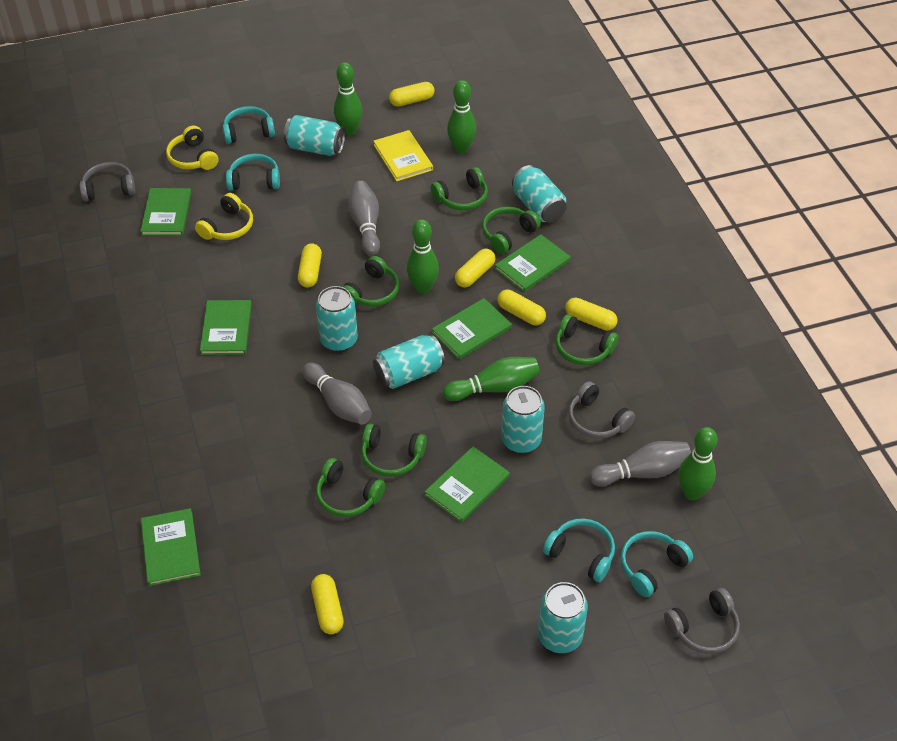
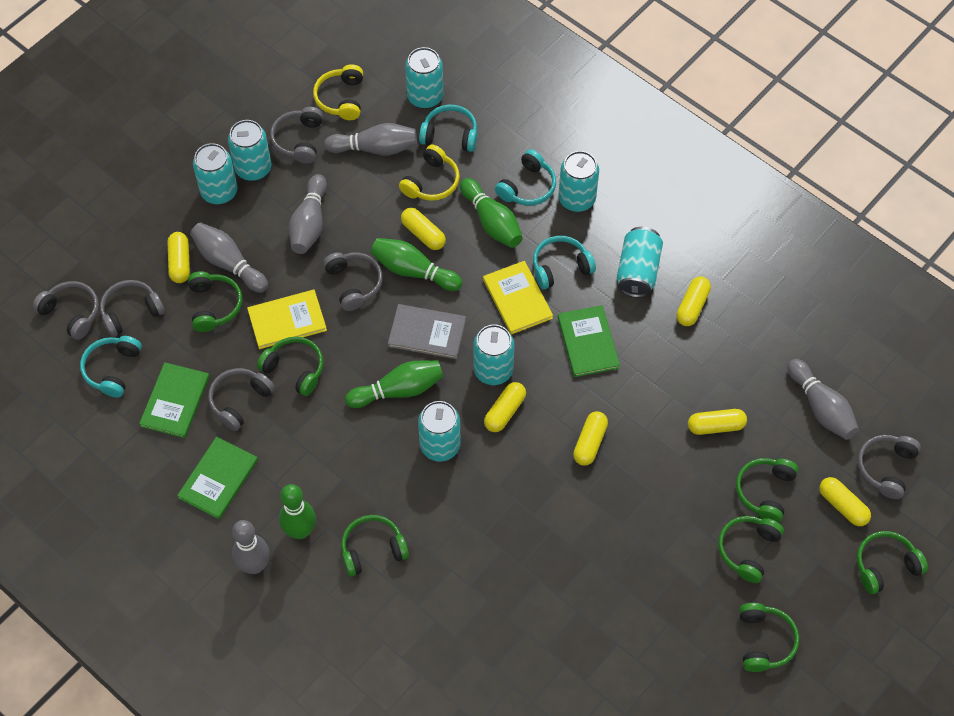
green book: [141,188,192,236] [141,508,201,586] [200,300,252,355] [425,446,510,523] [432,298,512,359] [495,235,571,292] = 6 -> [139,362,210,438] [177,437,258,519] [558,305,620,377] = 3
green bowling pin: [334,62,363,136] [407,219,439,294] [443,357,540,401] [447,80,476,154] [678,427,717,501] = 5 -> [279,484,316,539] [345,361,444,408] [371,238,462,291] [460,178,523,248] = 4
green headphones: [316,458,386,517] [342,256,399,307] [361,423,427,477] [431,167,488,211] [482,207,541,254] [556,314,619,365] = 6 -> [188,271,242,332] [257,337,323,396] [341,515,409,576] [718,516,784,583] [736,458,798,523] [739,603,799,672] [857,531,928,594] = 7
grey book: none = 0 -> [388,304,466,359] = 1
grey bowling pin: [302,363,372,425] [348,181,380,256] [589,441,691,486] = 3 -> [190,222,268,293] [232,520,270,574] [289,174,327,254] [324,123,417,155] [787,359,859,440] = 5
grey headphones: [79,162,136,202] [568,381,635,439] [664,588,740,654] = 3 -> [33,281,99,340] [100,280,165,337] [208,368,275,431] [270,107,323,163] [323,252,383,311] [858,435,921,499] = 6
turquoise can: [284,115,345,156] [316,286,358,352] [373,335,445,389] [501,386,545,453] [512,165,567,223] [538,582,588,653] = 6 -> [193,143,238,204] [228,120,271,181] [405,47,443,109] [418,401,461,461] [474,325,514,385] [559,151,599,212] [617,227,663,298] = 7
yellow book: [373,130,433,181] = 1 -> [247,290,327,349] [483,261,553,335] = 2
yellow capsule: [298,243,322,288] [311,574,344,634] [389,82,435,107] [455,249,496,288] [497,290,546,325] [565,298,617,330] = 6 -> [167,232,190,283] [401,208,446,250] [484,382,526,432] [573,411,608,466] [676,276,711,326] [688,409,747,435] [819,477,871,526] = 7

